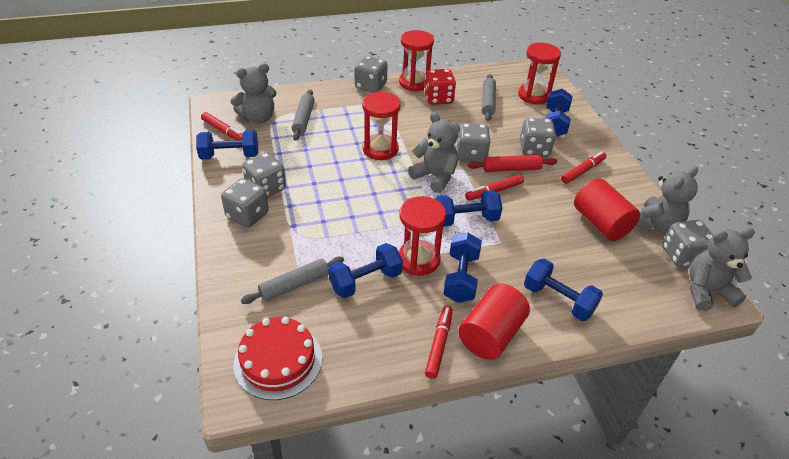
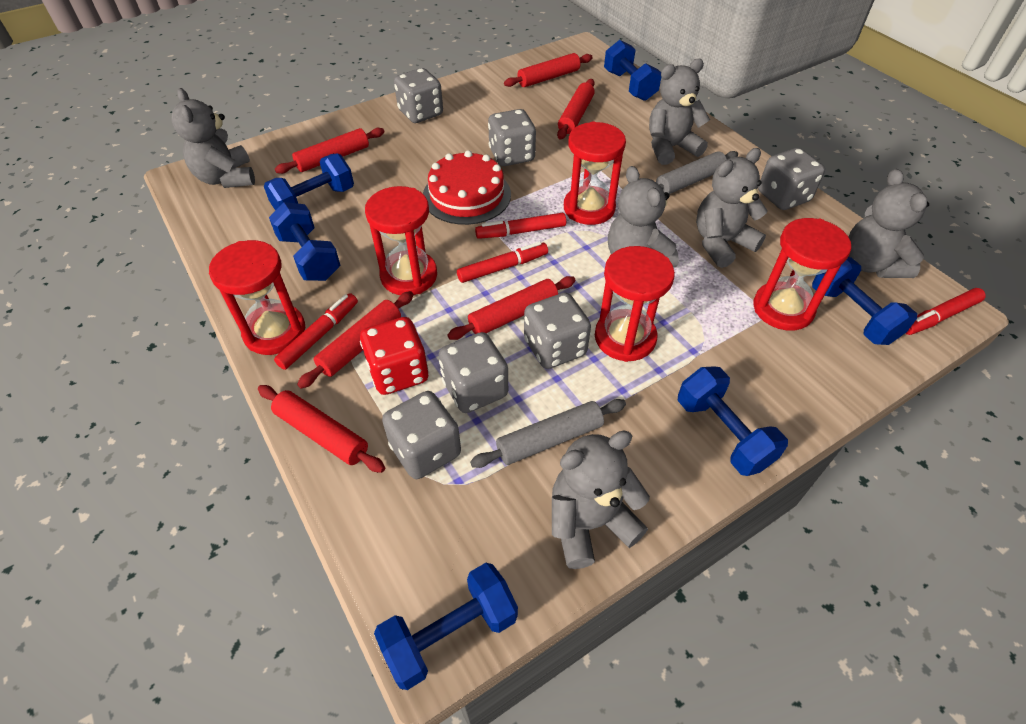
grey rolling pin: [241,257,344,304] [292,89,314,141] [482,74,496,121] = 3 -> [470,399,626,468] [656,151,738,194] = 2
grey teddy bear: [231,63,276,123] [408,112,460,193] [636,166,698,233] [690,228,755,311] = 4 -> [171,88,255,188] [552,431,650,569] [608,166,679,268] [649,59,710,165] [696,148,768,268] [848,169,929,278] = 6
red cylinder: [458,283,530,360] [574,178,640,241] = 2 -> none = 0
red hourglass: [362,91,401,160] [398,196,446,276] [399,30,434,91] [518,43,561,104] = 4 -> [209,240,305,355] [365,186,437,295] [564,121,626,225] [595,246,675,362] [753,218,851,331] = 5
red rolling pin: [468,155,557,172] = 1 -> [258,385,385,473] [275,128,384,174] [297,291,414,389] [447,276,576,340] [504,53,593,87] [557,79,595,139] = 6

